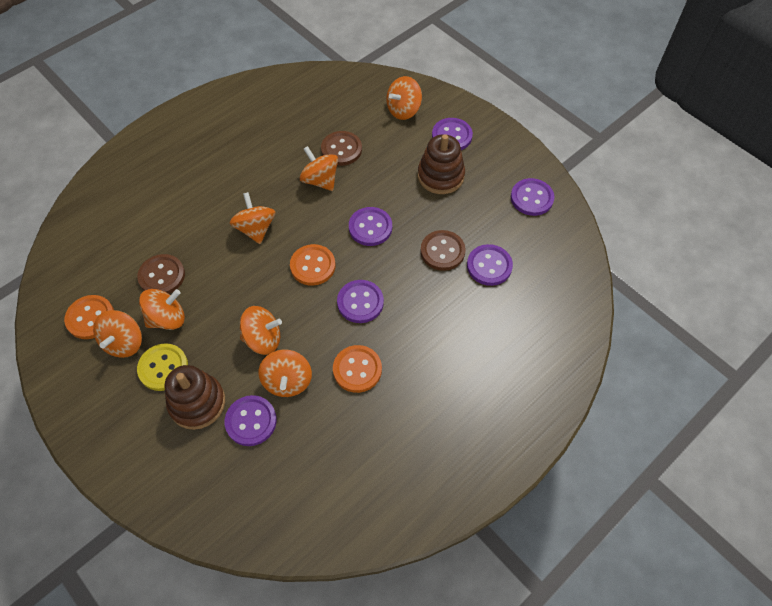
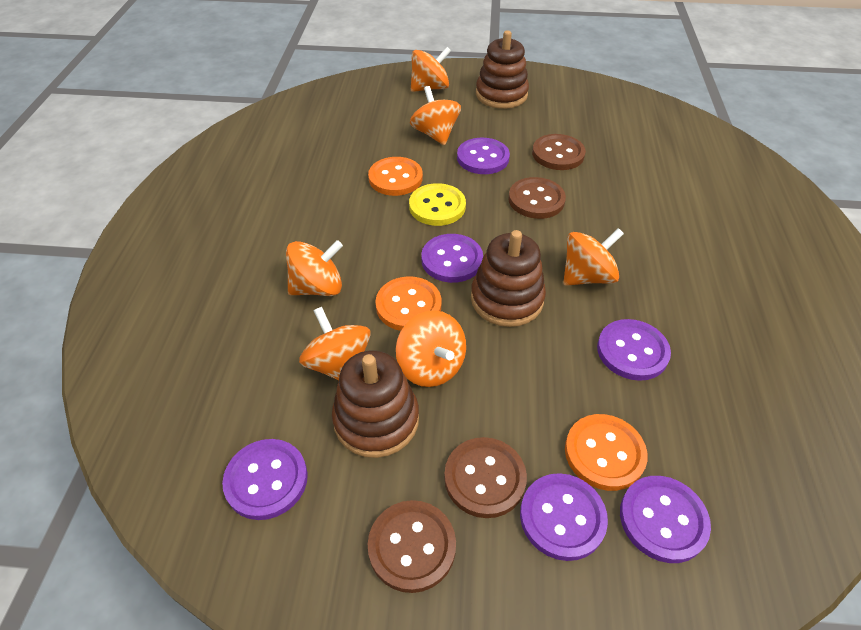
brown button: [137,254,185,294] [321,131,362,166] [420,230,466,271] = 3 -> [368,500,456,593] [444,437,527,518] [508,177,566,219] [532,134,586,170] = 4
brown stacking toy: [164,365,225,430] [418,134,465,194] = 2 -> [332,350,419,458] [471,230,546,327] [476,30,529,109] = 3
orange spinning top: [93,310,142,358] [139,289,185,330] [230,192,276,244] [240,306,282,355] [259,349,312,397] [300,146,338,191] [386,76,422,120] = 7 -> [286,240,343,296] [299,307,371,381] [396,310,466,387] [410,86,461,145] [411,47,451,92] [563,228,624,286] = 6

